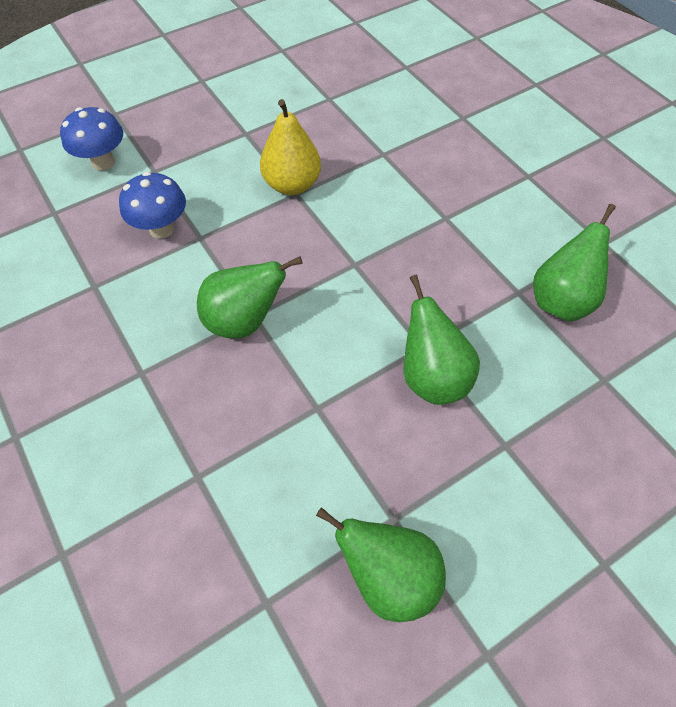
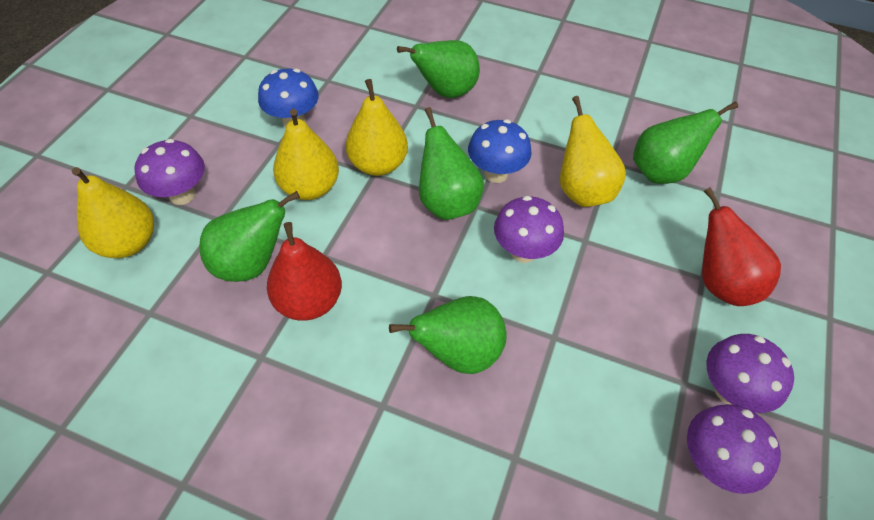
green pear: [197,257,303,339] [316,507,446,622] [404,275,480,405] [533,204,616,322] = 4 -> [200,191,300,282] [389,296,507,374] [397,40,480,98] [419,107,484,220] [633,101,738,184] = 5
purple mushroom: none = 0 -> [134,139,205,205] [494,196,564,263] [687,404,781,494] [706,334,794,413] = 4
red pear: none = 0 -> [267,222,342,321] [702,187,781,306] = 2
yellow pear: [260,99,321,195] = 1 -> [72,167,154,258] [273,109,339,200] [345,79,408,176] [560,96,626,207] = 4

